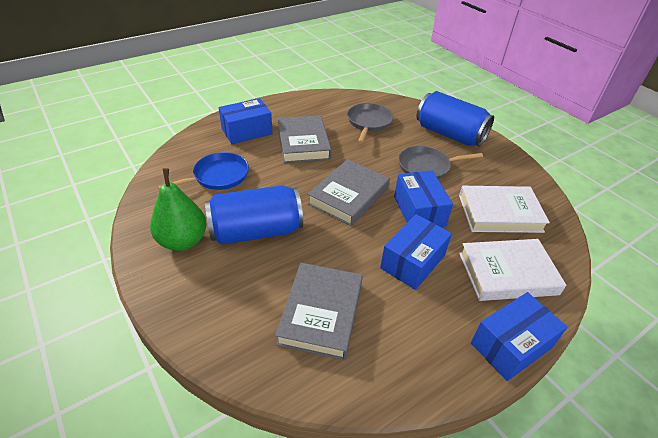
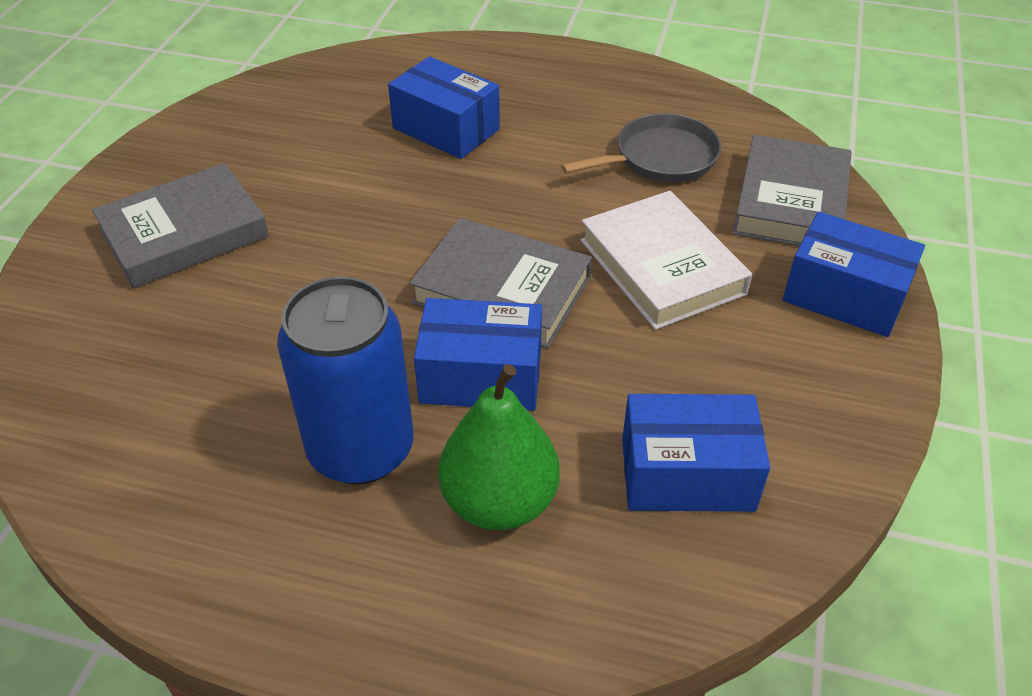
blue can: [205,185,303,245] [416,91,494,147] = 2 -> [277,276,414,485] = 1
blue pan: [158,152,249,190] = 1 -> none = 0
grey pan: [347,103,393,143] [398,146,483,179] = 2 -> [561,113,721,182] = 1
white book: [459,186,550,233] [459,239,566,301] = 2 -> [581,191,752,330] = 1

